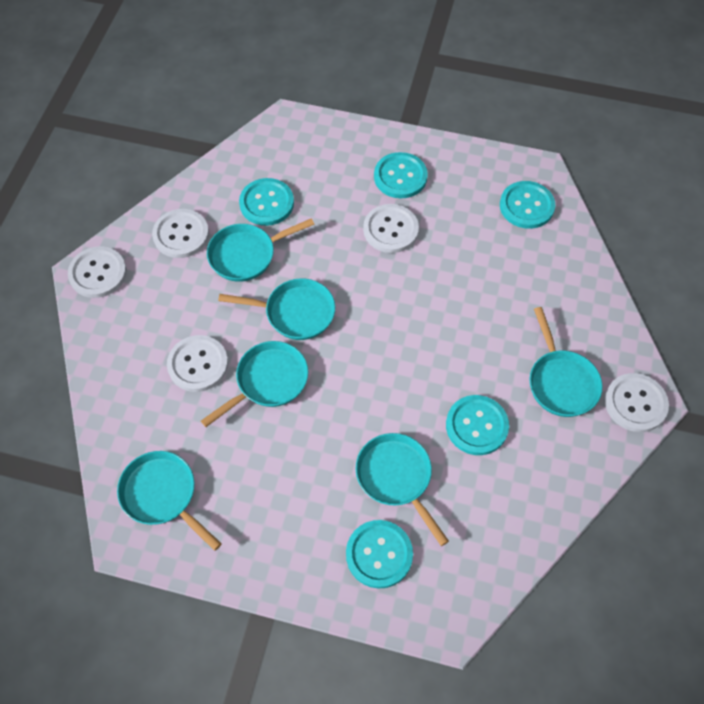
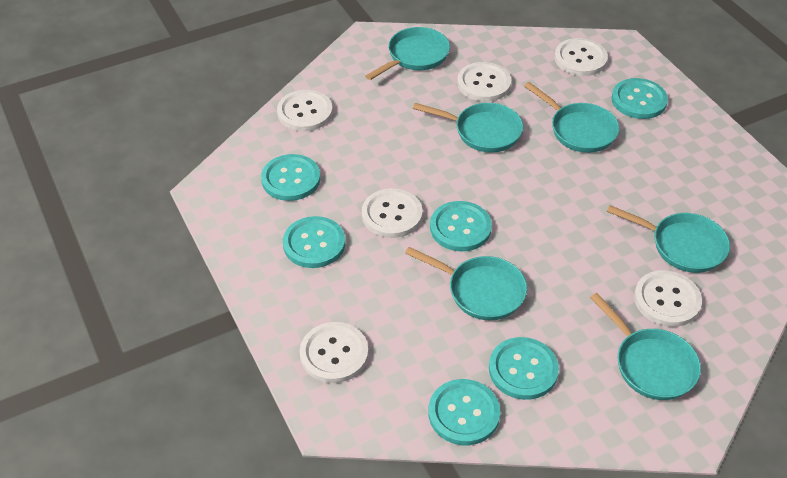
turquoise button: [239,178,294,226] [346,520,413,589] [374,152,428,198] [446,395,509,455] [500,181,555,229] = 5 -> [261,154,320,201] [283,216,345,268] [428,379,500,445] [430,201,492,252] [489,337,559,400] [612,78,668,119] = 6
white button: [68,246,127,298] [152,209,209,258] [167,335,228,392] [363,204,419,253] [605,373,669,432] = 5 -> [277,90,333,131] [300,322,368,383] [362,188,423,238] [457,62,511,102] [554,38,608,76] [634,270,702,327] = 6

